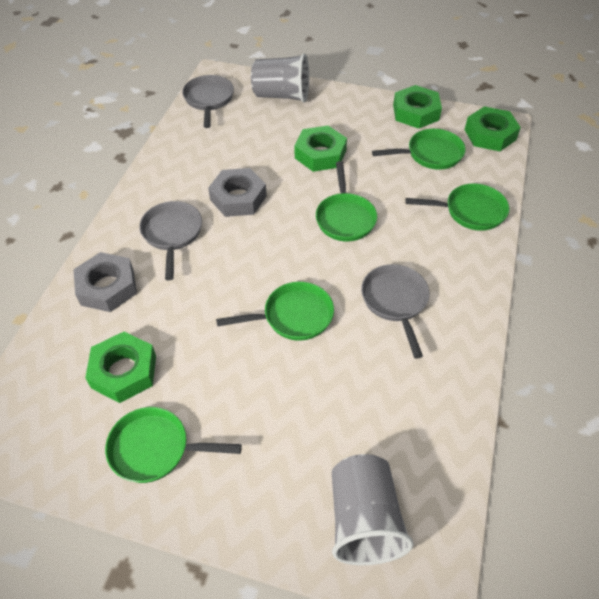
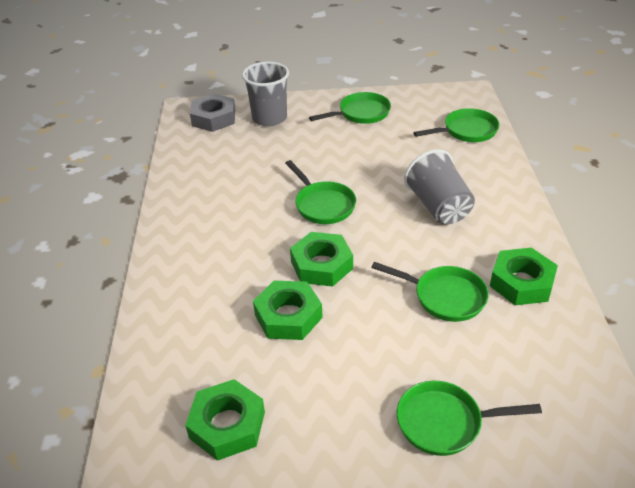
grey nut: [73,252,137,312] [208,168,267,217] = 2 -> [190,94,235,132] = 1
grey pan: [139,201,202,280] [182,75,234,128] [361,264,429,359] = 3 -> none = 0

